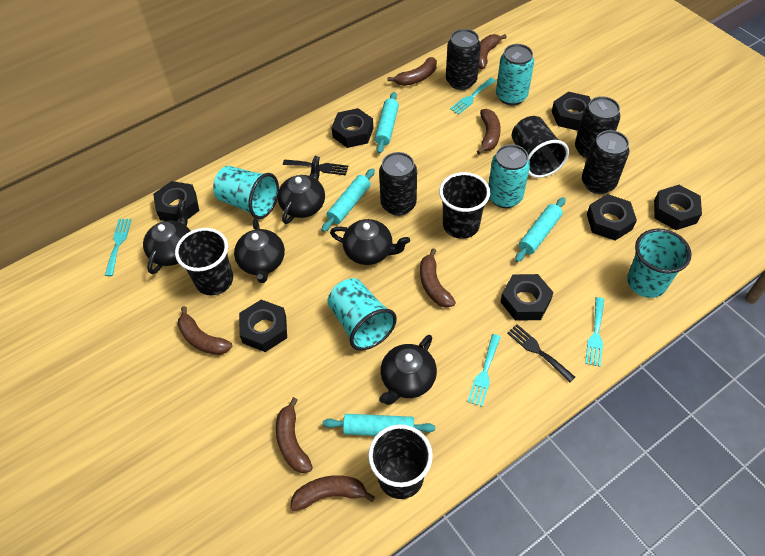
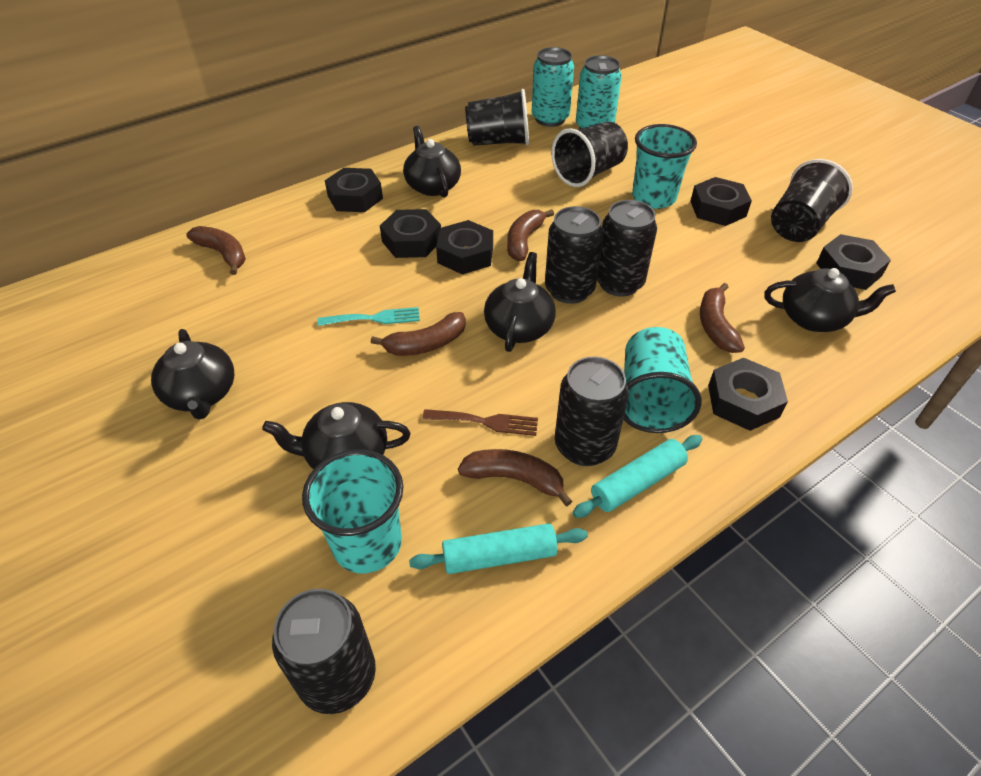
black cup: [175,228,233,295] [368,424,433,499] [439,172,490,239] [512,116,569,178] = 4 -> [465,89,529,146] [551,122,628,187] [771,159,853,242] = 3
black fork: [283,159,348,175] [507,324,575,383] = 2 -> none = 0
black nut: [153,181,199,221] [239,300,287,352] [331,108,374,148] [500,274,554,321] [552,92,591,131] [587,194,637,241] [654,185,702,230] = 7 -> [325,168,383,212] [380,209,441,258] [436,220,493,275] [690,177,752,226] [708,358,788,431] [816,234,891,290] = 6
brown banana: [177,306,232,355] [276,397,313,473] [290,475,375,511] [387,57,437,86] [420,248,456,308] [477,109,501,154] [479,34,507,69] = 7 -> [186,226,246,275] [371,312,466,356] [458,449,572,507] [507,210,554,261] [700,283,745,353] = 5
brown fork: none = 0 -> [422,409,538,436] = 1
turquoise fork: [105,219,132,276] [450,78,496,115] [468,334,500,407] [585,297,604,367] = 4 -> [317,307,420,326] = 1
turquoise rolling pin: [322,168,375,232] [323,414,435,436] [375,92,399,154] [515,197,565,262] = 4 -> [409,523,588,574] [573,435,702,518] = 2

